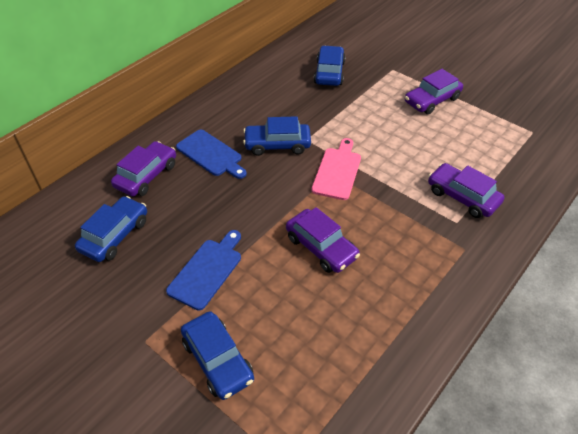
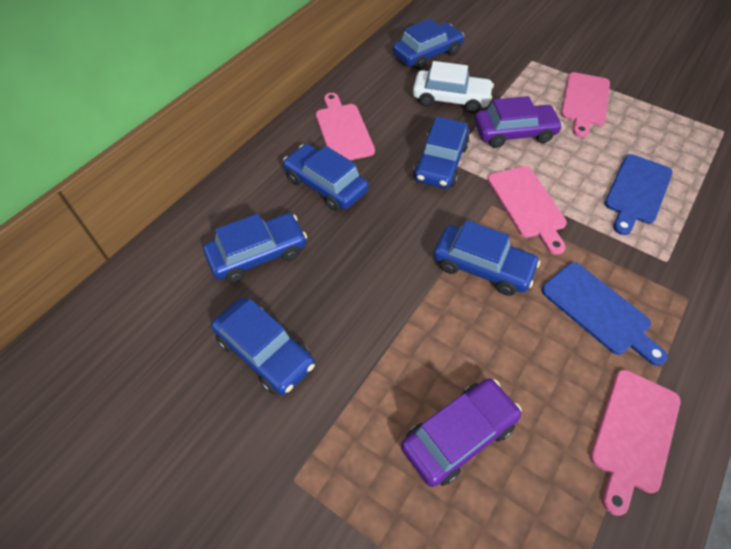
blue car: [75,196,147,262] [181,311,254,400] [243,116,311,156] [314,46,346,86] = 4 -> [203,213,307,283] [211,298,315,395] [283,144,369,211] [393,19,464,70] [413,117,470,189] [433,220,540,296] = 6
pink cutting board: [312,138,361,200] = 1 -> [316,93,375,160] [488,166,567,255] [561,72,610,137] [590,370,681,516] = 4
purple car: [111,141,176,197] [286,207,360,273] [405,69,463,115] [428,163,504,218] = 4 -> [401,378,522,487] [474,96,563,148] = 2
white car: none = 0 -> [413,61,494,113] = 1

